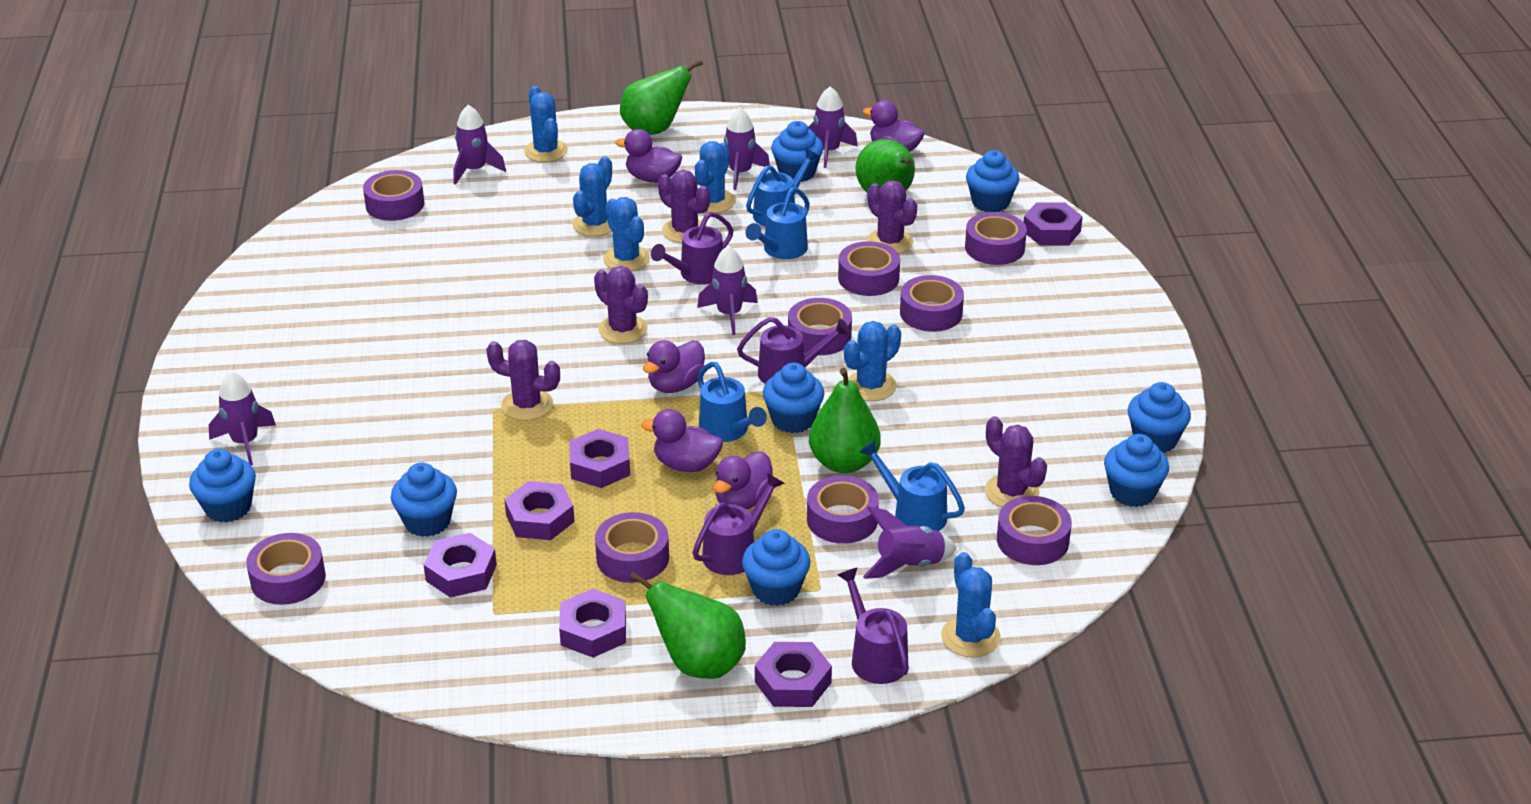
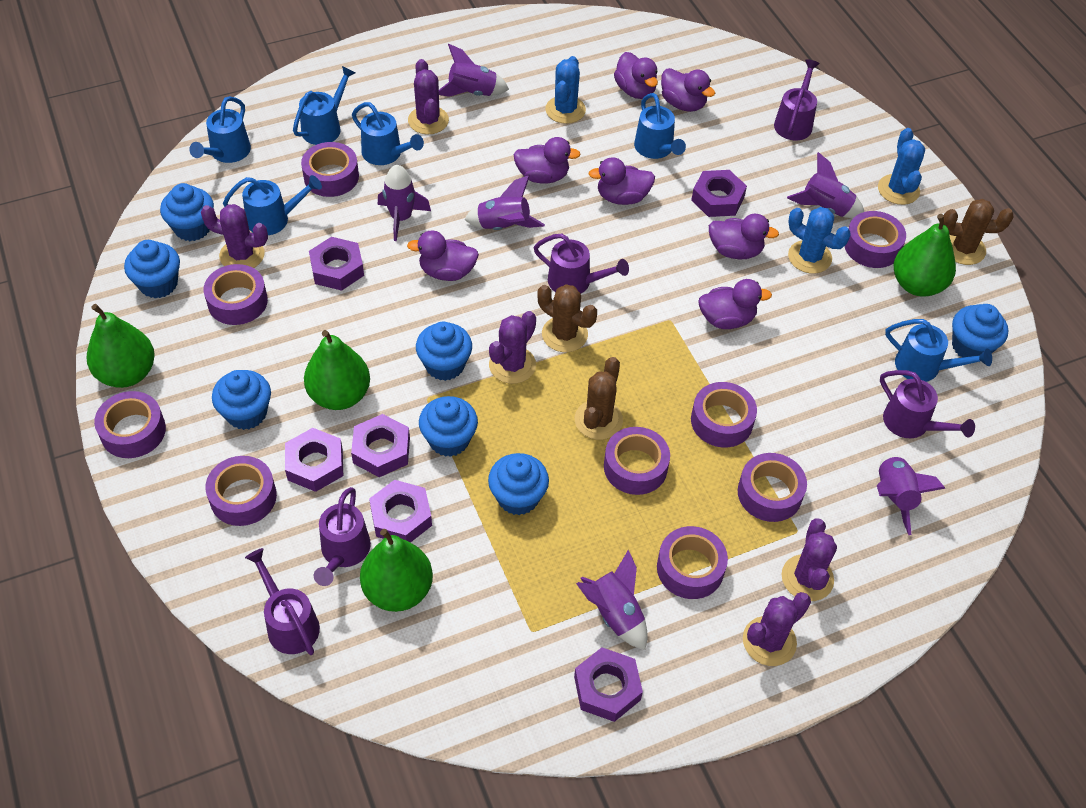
blue cactus: [524,86,568,162] [572,156,612,236] [603,197,650,271] [695,141,736,213] [844,321,901,401] [941,552,1001,658] = 6 -> [545,56,586,124] [788,207,851,274] [878,128,925,205] = 3
blue cupcake: [189,449,256,523] [391,463,457,537] [742,529,811,606] [763,363,824,433] [771,121,823,182] [966,150,1020,212] [1104,434,1169,507] [1128,382,1191,453] = 8 -> [124,240,180,298] [160,183,214,241] [212,370,271,430] [416,322,472,381] [419,396,478,457] [488,453,549,515] [952,304,1008,358] = 7
blue watering can: [697,362,767,442] [745,187,810,259] [746,148,819,227] [860,440,965,531] = 4 -> [189,96,251,163] [223,175,322,235] [293,66,355,145] [352,102,424,165] [634,93,686,159] [885,319,992,382] = 6
brown cactus: none = 0 -> [538,284,597,352] [575,357,623,440] [943,199,1014,265] = 3
purple duck: [615,129,682,183] [641,409,723,472] [643,340,705,393] [713,451,773,510] [863,100,925,152] = 5 -> [407,230,479,281] [513,137,581,184] [588,157,655,205] [614,52,658,99] [661,68,715,112] [698,279,772,329] [709,214,779,260] = 7
purple watering can: [651,212,734,284] [693,473,785,575] [737,317,851,384] [838,567,909,684] = 4 -> [245,548,320,655] [314,487,371,586] [534,234,629,293] [774,59,820,141] [880,370,975,438] = 5

